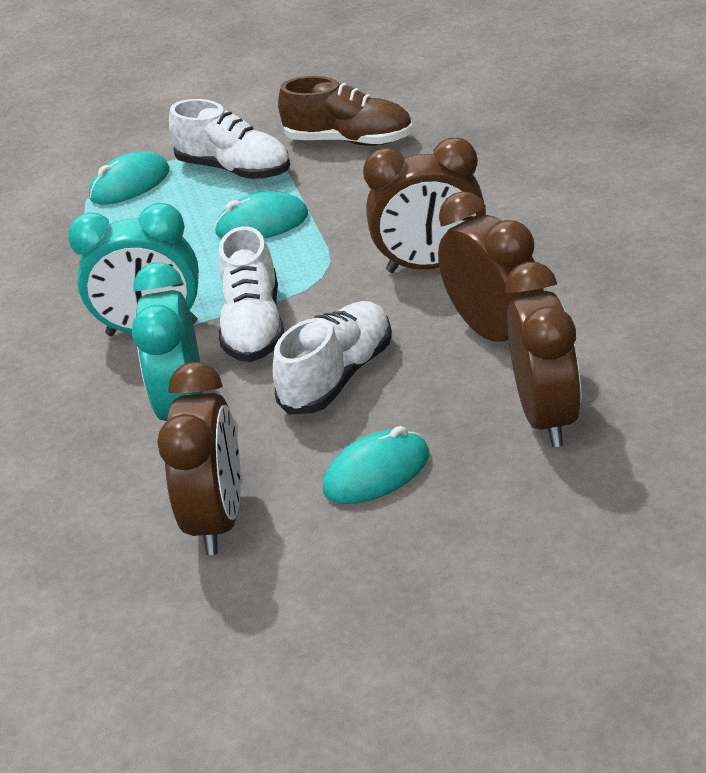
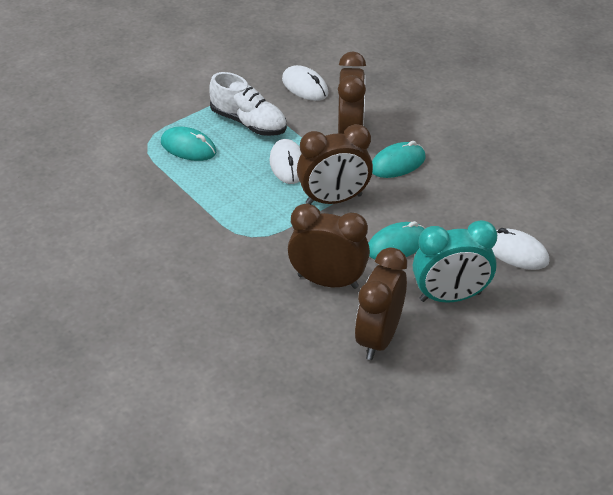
brown shoe: [278,76,413,146] = 1 -> none = 0
turquoise clock: [68,203,199,336] [132,262,203,421] = 2 -> [413,220,497,303] = 1
white mouse: none = 0 -> [270,139,302,184] [282,65,329,101] [492,228,549,270] = 3
white shoe: [169,99,290,179] [218,226,284,362] [273,301,392,414] = 3 -> [209,72,287,136] = 1

